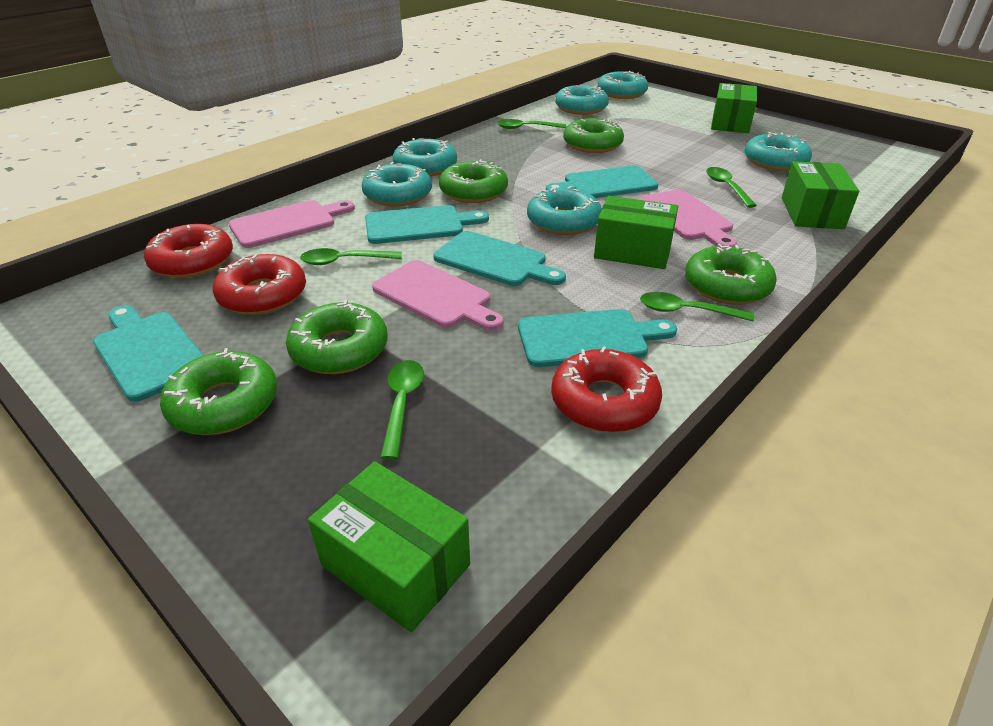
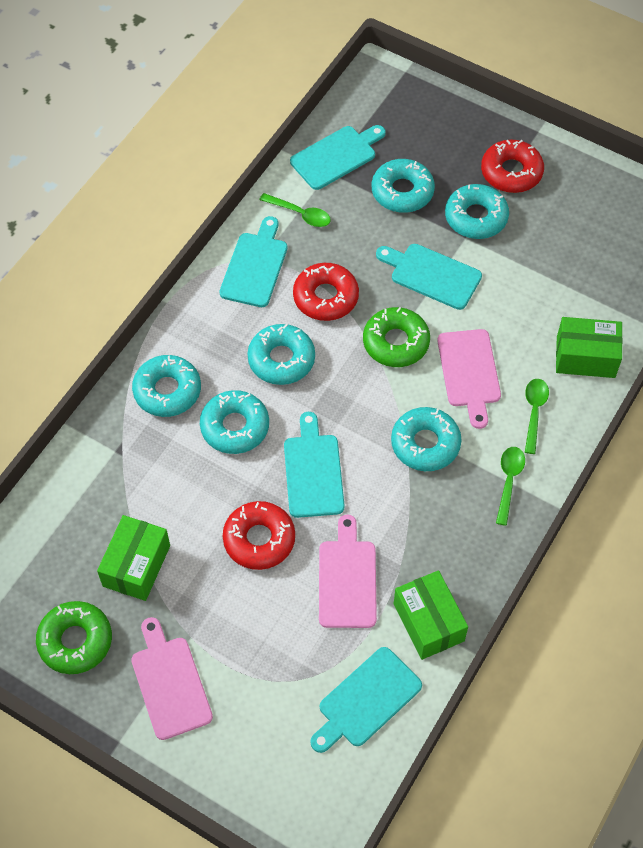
green box: [308,461,470,632] [594,196,678,269] [711,83,757,133] [782,161,859,229] = 4 -> [97,515,170,601] [394,570,468,660] [556,317,623,378] = 3
green donut: [160,348,277,435] [286,300,388,374] [439,159,508,203] [563,118,624,153] [685,244,777,305] = 5 -> [36,601,112,674] [363,307,430,367] = 2
green spoon: [300,248,402,265] [380,360,424,460] [497,119,566,129] [640,292,754,321] [706,167,757,208] = 5 -> [259,193,331,227] [496,447,525,526] [525,379,549,454] = 3

